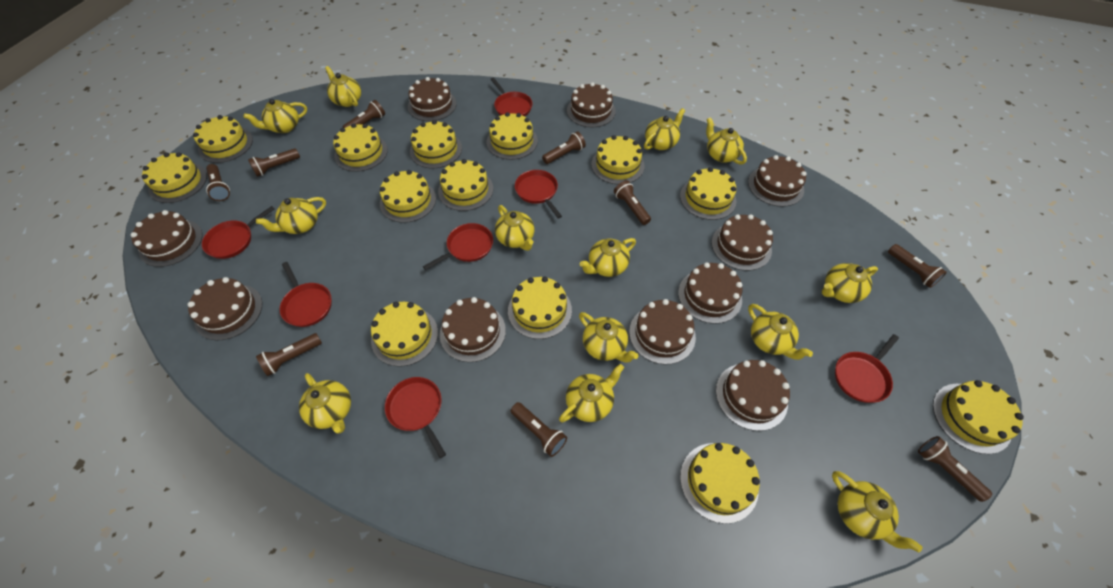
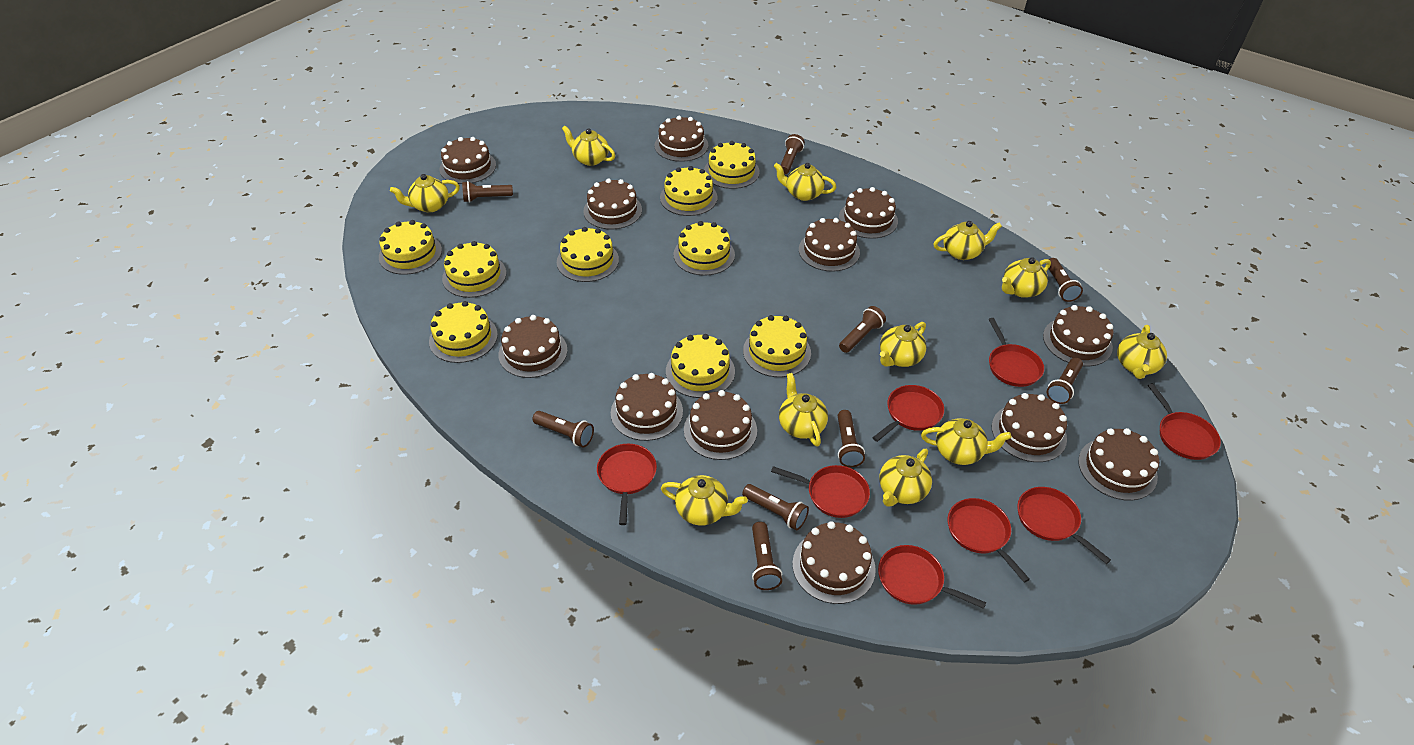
brown cake: [131,210,203,267] [188,277,262,340] [408,77,457,121] [440,297,506,362] [567,82,616,127] [629,299,696,365] [678,262,743,324] [712,214,773,271] [716,360,790,431] [748,155,806,207] = 10 -> [439,137,496,184] [498,315,567,378] [583,178,642,229] [611,373,683,441] [654,116,708,162] [684,390,757,460] [792,521,876,604] [799,218,860,272] [839,187,898,239] [992,393,1067,462] [1043,305,1114,366] [1078,428,1159,500] = 12
red pan: [202,206,274,259] [280,262,332,327] [385,377,446,458] [423,223,493,270] [490,78,533,116] [515,170,562,218] [835,334,899,403] = 7 -> [597,444,657,525] [771,465,870,518] [872,385,944,442] [878,545,986,609] [948,498,1030,583] [988,318,1044,387] [1017,487,1111,564] [1148,383,1221,460] = 8
yellow cake: [142,152,207,203] [193,115,253,163] [333,123,388,172] [371,302,438,367] [380,170,436,223] [410,120,462,169] [438,159,493,211] [487,112,538,160] [508,276,572,339] [591,135,645,184] [680,167,736,220] [680,443,760,524] [933,380,1024,454] = 13 -> [379,220,442,275] [429,301,498,363] [442,241,506,298] [557,227,619,282] [660,166,718,216] [666,334,735,398] [673,221,735,276] [704,141,760,189] [743,315,811,377] = 9
yellow teapot: [244,99,307,133] [256,197,326,234] [299,373,351,433] [325,66,361,107] [495,205,535,251] [559,364,624,423] [579,312,638,363] [580,238,636,277] [644,108,685,150] [706,117,747,165] [748,304,813,360] [822,263,878,303] [832,471,922,552] = 13 -> [390,174,460,213] [562,126,615,166] [661,475,748,526] [774,163,836,201] [779,373,828,447] [879,449,932,507] [880,322,927,367] [921,418,1012,465] [934,221,1002,260] [1002,257,1051,298] [1117,325,1167,379] = 11

